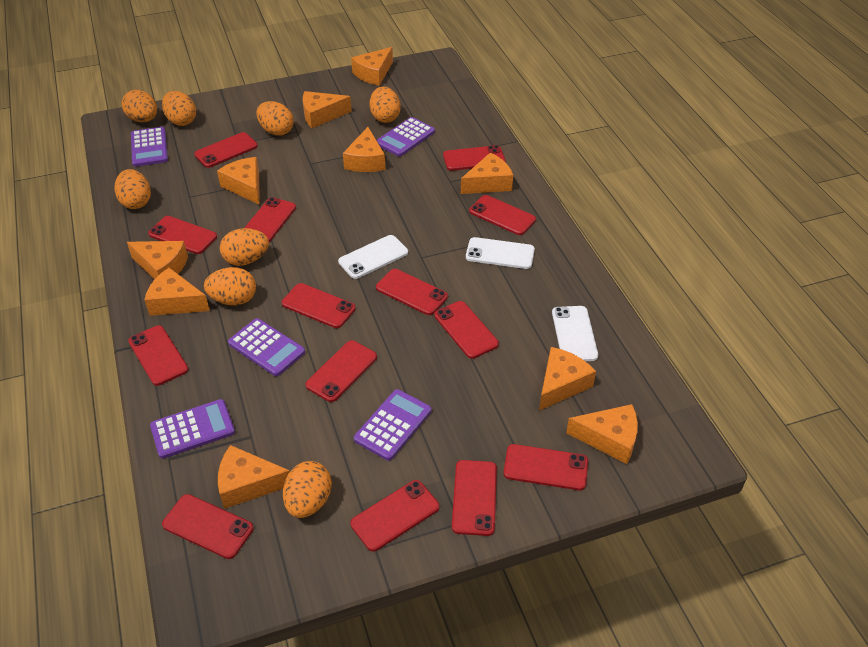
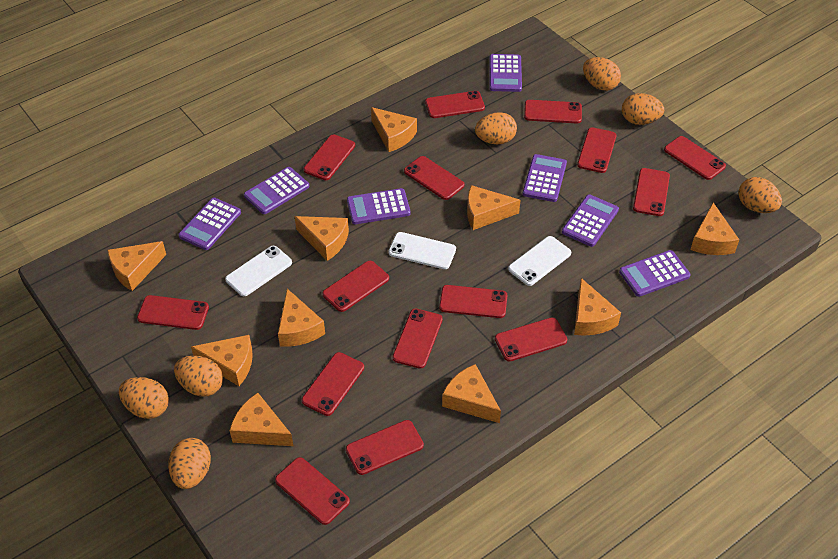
orange egg: [114,169,151,209] [122,90,157,122] [162,91,196,126] [204,267,256,305] [220,228,269,266] [257,101,294,136] [283,461,332,518] [370,87,401,123] = 8 -> [119,377,169,419] [168,438,211,489] [174,356,223,397] [475,112,517,144] [583,57,621,91] [622,93,664,125] [738,177,782,213] = 7
purple calculator: [131,127,168,167] [150,399,235,459] [228,318,305,376] [354,389,431,461] [377,117,435,157] = 5 -> [178,198,241,250] [244,167,309,214] [347,188,411,224] [490,54,522,92] [523,154,567,202] [562,194,619,247] [619,250,691,297] = 7
red phone: [128,325,188,386] [148,216,217,254] [162,494,253,559] [194,132,258,168] [244,197,296,242] [282,283,355,328] [305,340,377,402] [350,480,439,551] [376,269,448,315] [434,301,499,359] [443,145,505,171] [452,460,497,536] [469,195,536,235] [504,444,588,490] = 14 -> [137,295,209,330] [275,457,350,525] [302,352,364,416] [304,134,355,180] [322,261,389,312] [346,420,424,475] [393,308,443,369] [404,156,465,200] [425,91,485,118] [439,285,507,318] [495,318,567,362] [524,100,582,123] [577,127,617,173] [633,168,670,216] [664,136,726,180] = 15

